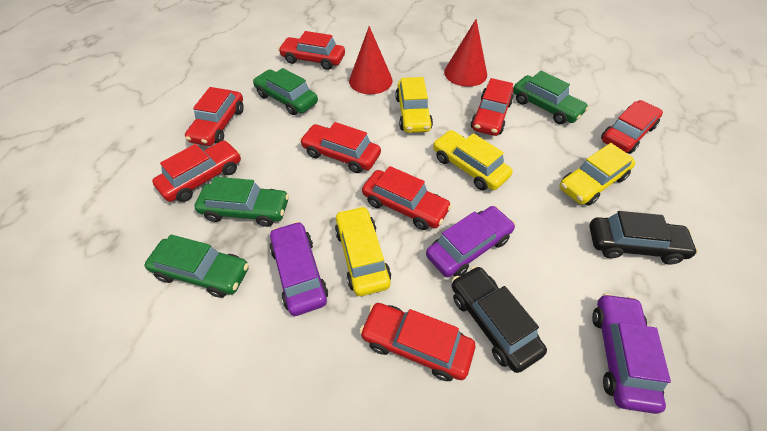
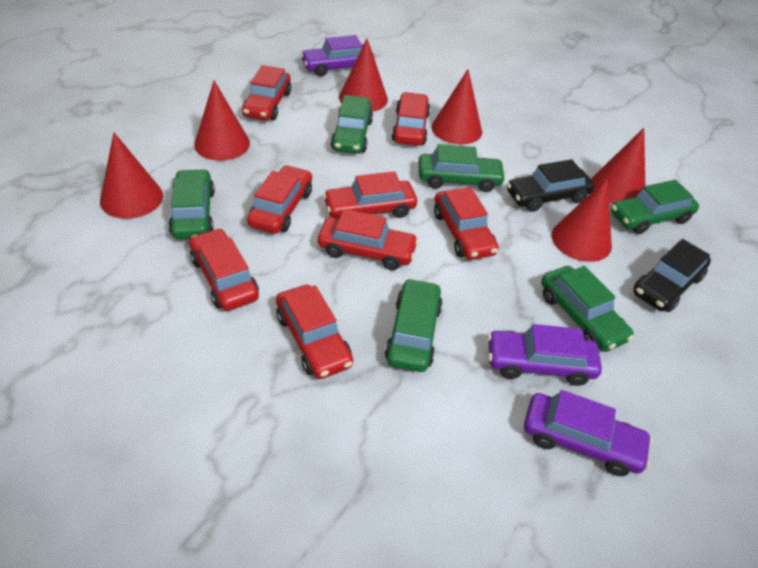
green car: [144,235,249,298] [194,177,289,227] [253,68,318,115] [513,71,589,124] = 4 -> [168,169,215,239] [331,95,373,154] [385,278,443,372] [419,144,506,192] [541,266,634,352] [611,180,699,234] = 6
red cone: [349,26,393,94] [444,19,487,87] = 2 -> [100,133,163,219] [194,80,250,161] [339,39,388,111] [432,69,482,144] [552,179,612,262] [591,128,645,204] = 6
yellow car: [335,206,391,296] [395,77,433,133] [433,130,513,190] [559,143,635,206] = 4 -> none = 0

